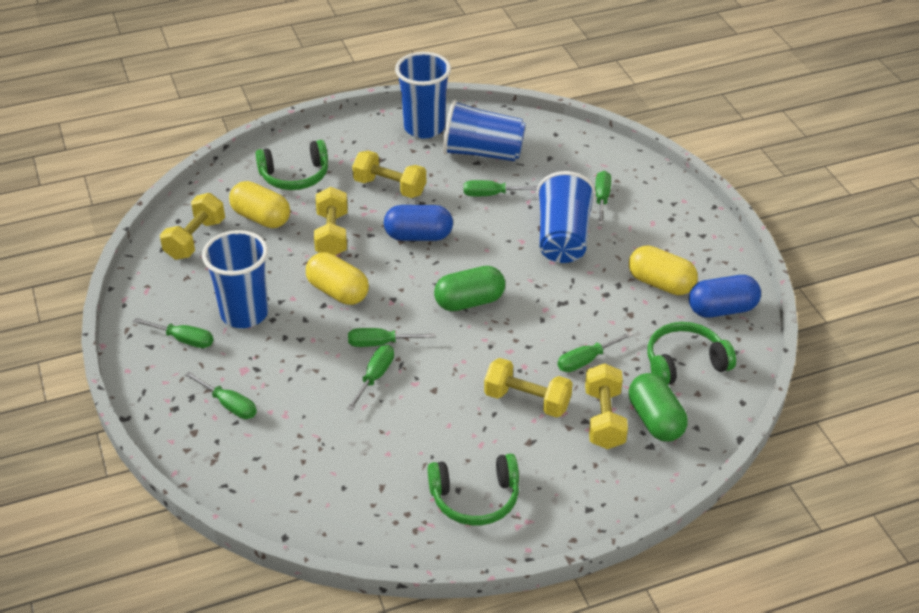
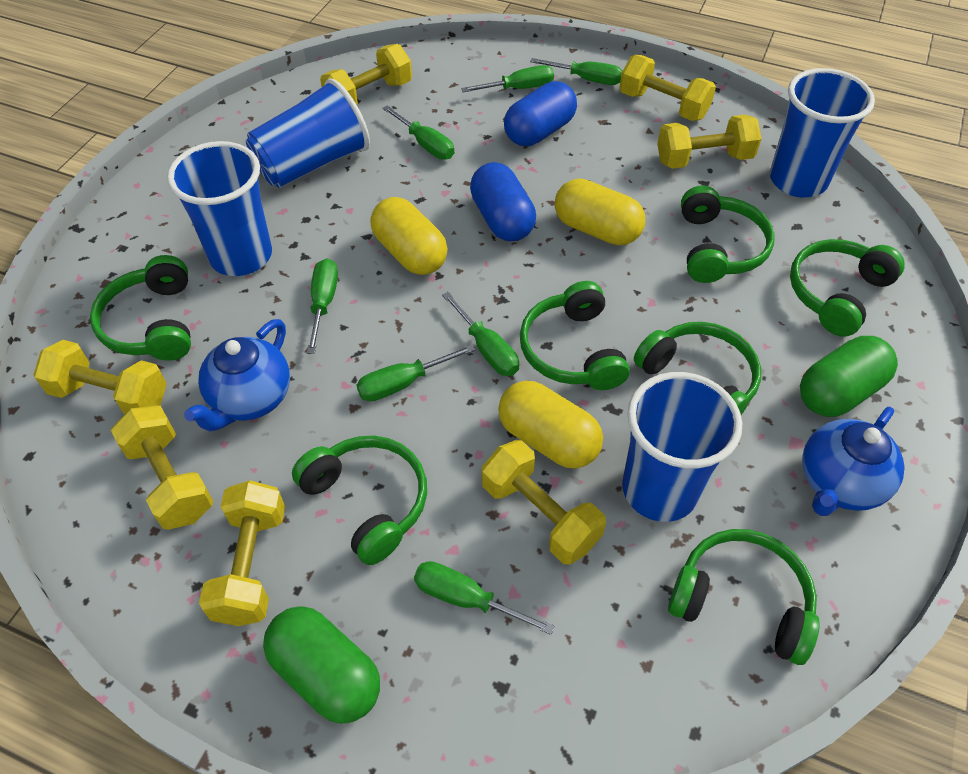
blue teapot: none = 0 -> [184,319,290,431] [802,407,905,516] = 2
green headphones: [256,140,328,190] [428,454,519,526] [647,322,736,385] = 3 -> [90,255,191,361] [292,436,427,565] [520,281,630,390] [634,322,761,415] [668,529,820,665] [681,186,774,283] [790,239,905,337] = 7
yellow dumbbell: [160,193,225,260] [314,187,348,255] [352,151,426,198] [484,358,573,417] [585,363,628,449] = 5 -> [33,340,167,415] [111,405,213,530] [199,480,285,626] [320,44,412,105] [482,440,606,564] [619,55,716,121] [657,115,762,169] = 7

